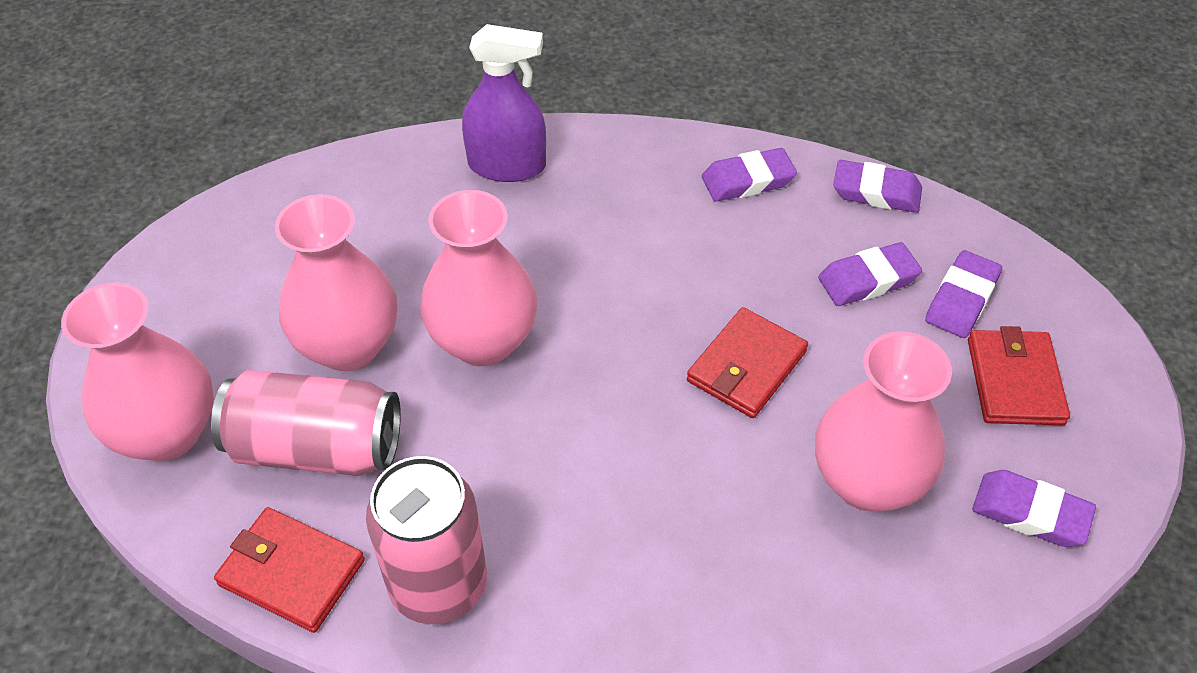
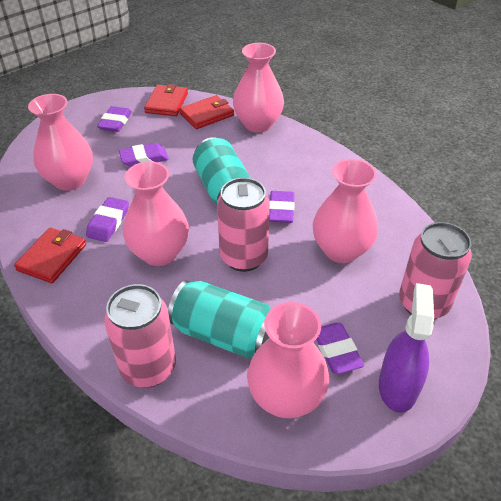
pink can: [211,370,401,476] [366,456,487,624] = 2 -> [104,284,176,388] [217,178,270,272] [399,222,472,319] = 3
pink vase: [61,282,214,461] [275,194,397,371] [420,190,537,366] [815,331,952,511] = 4 -> [28,94,93,191] [123,161,189,266] [233,43,284,133] [247,302,329,418] [313,159,378,263] = 5
turquoise can: none = 0 -> [168,280,271,359] [193,137,251,205] = 2

